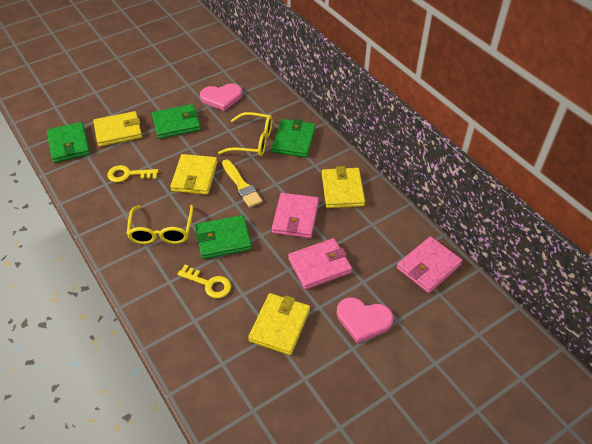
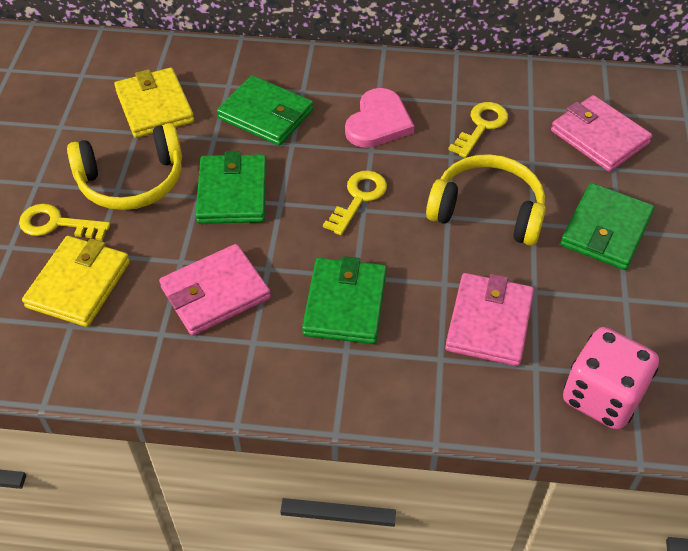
pink dice: none = 0 -> [563,327,659,430] = 1
pink heart: [200,84,242,111] [337,297,393,344] = 2 -> [345,88,414,148] = 1
yellow brush: [222,160,263,208] = 1 -> none = 0
yellow glasses: [126,205,194,244] [218,112,272,156] = 2 -> none = 0
yellow headphones: none = 0 -> [67,123,182,210] [426,154,546,246] = 2
yellow key: [107,165,158,182] [177,264,231,298] = 2 -> [19,204,110,241] [323,170,387,235] [448,102,508,158] = 3
yellow wallet: [93,111,142,147] [170,154,218,195] [248,293,310,355] [322,166,365,208] = 4 -> [22,236,130,327] [114,68,194,138] = 2

